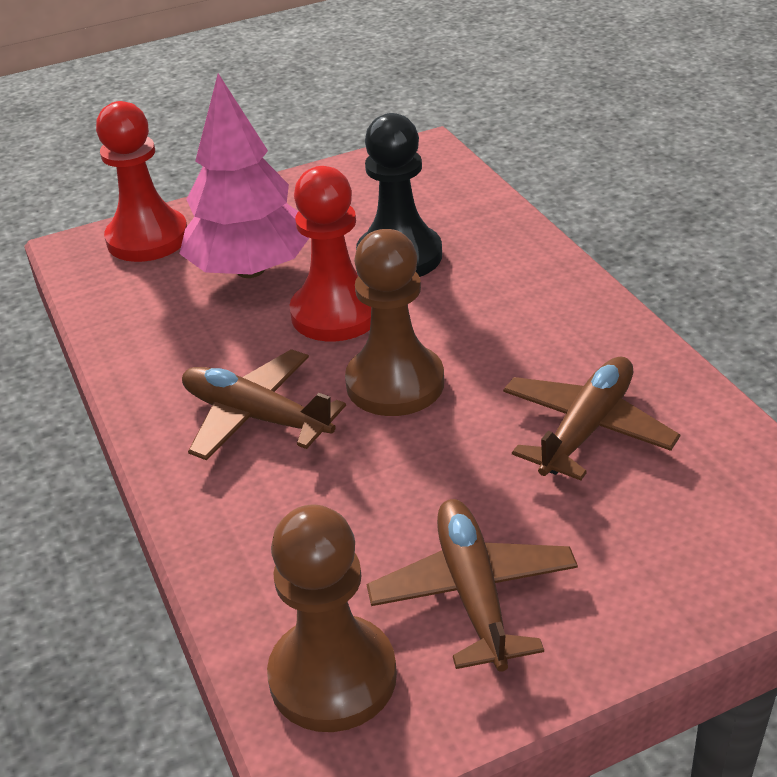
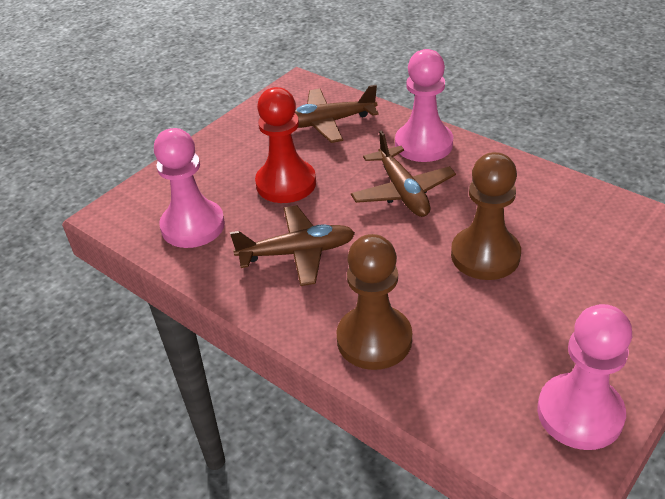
black pawn: [356,113,442,277] = 1 -> none = 0
pink pawn: none = 0 -> [154,128,225,248] [395,49,453,162] [537,304,632,450] = 3
pink tree: [179,73,309,278] = 1 -> none = 0
red pawn: [96,101,187,262] [289,166,371,341] = 2 -> [255,87,316,203] = 1

